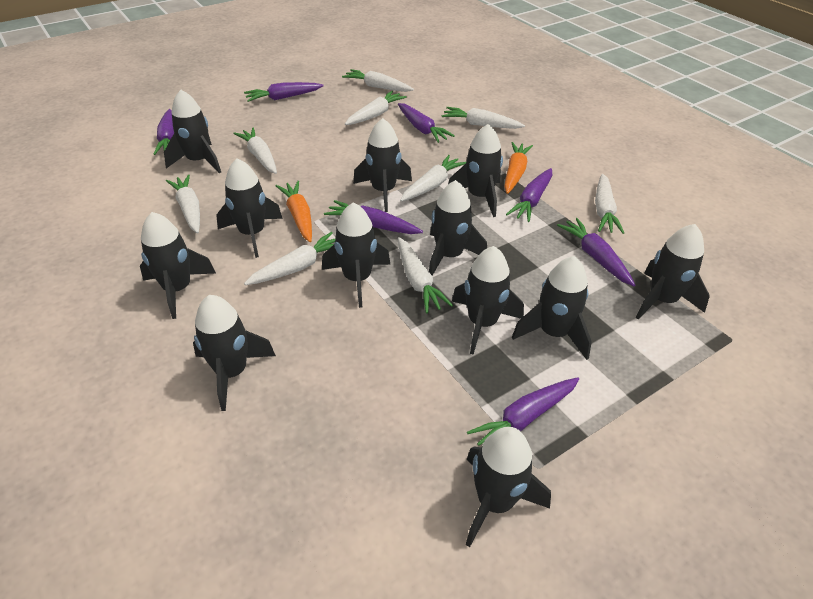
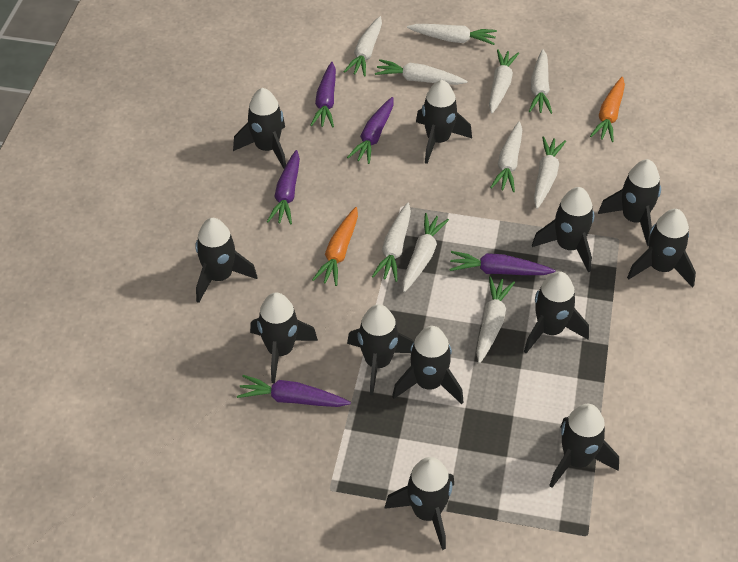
purple carrot: [154,109,174,155] [244,82,323,102] [324,200,423,234] [398,103,455,143] [467,377,579,446] [506,168,552,222] [557,218,635,286] = 7 -> [237,375,351,407] [267,150,300,225] [310,62,336,127] [347,97,393,164] [449,251,555,275] = 5
white carrot: [166,175,200,233] [233,128,277,174] [244,232,335,285] [342,69,414,92] [345,91,407,125] [398,237,453,313] [400,155,466,201] [442,107,525,129] [595,174,624,234] = 9 -> [344,16,382,77] [372,202,411,282] [375,59,467,85] [403,213,449,292] [407,24,497,45] [476,276,515,363] [489,49,519,113] [490,121,522,192] [529,49,552,114] [534,136,566,209] = 10

